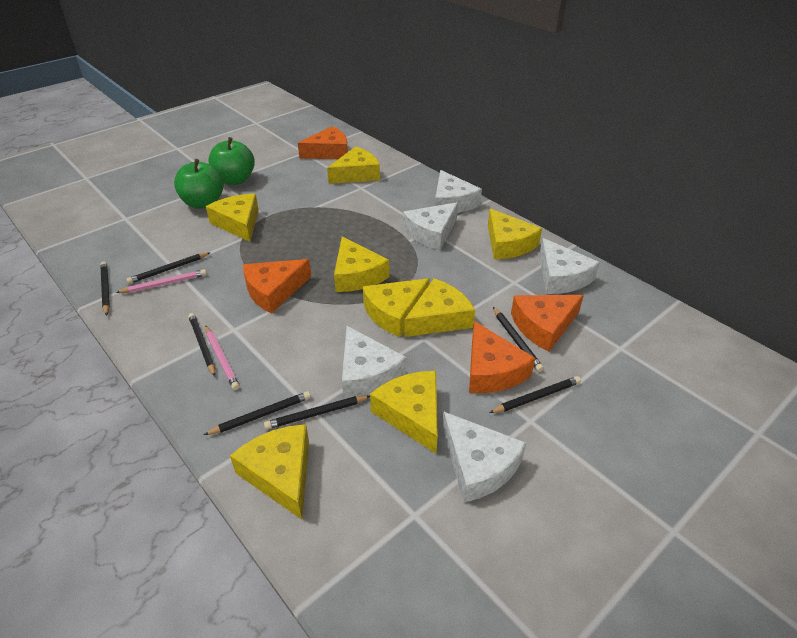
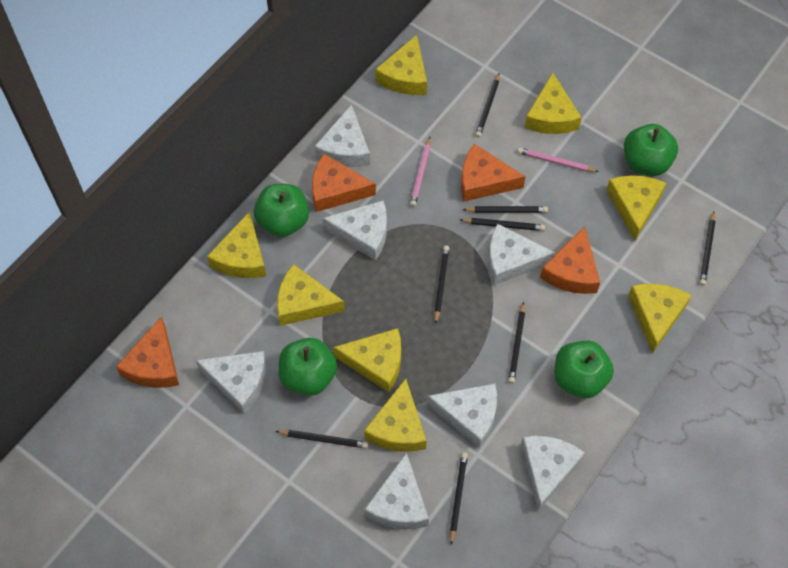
black pencil: [100,262,110,316] [126,252,211,284] [188,313,216,377] [204,391,311,435] [264,396,370,430] [489,376,581,413] [493,307,544,372] = 7 -> [276,430,368,448] [434,245,449,324] [450,452,468,545] [460,218,545,231] [462,206,548,213] [475,73,500,138] [508,302,525,384] [699,212,716,286] = 8
green apple: [174,159,224,209] [208,137,255,185] = 2 -> [254,184,309,237] [279,338,337,396] [554,341,614,398] [624,124,678,176] = 4
white cheese: [342,326,407,399] [403,202,458,250] [435,170,482,213] [442,412,526,502] [539,238,600,294] = 5 -> [195,351,266,414] [315,104,370,167] [322,200,387,261] [364,453,429,529] [427,384,497,448] [488,224,555,285] [521,436,585,511] = 7

